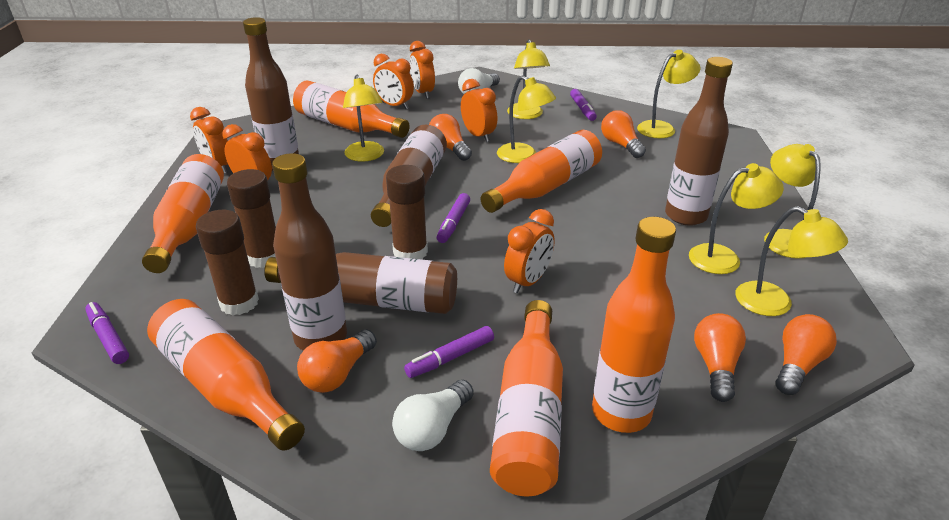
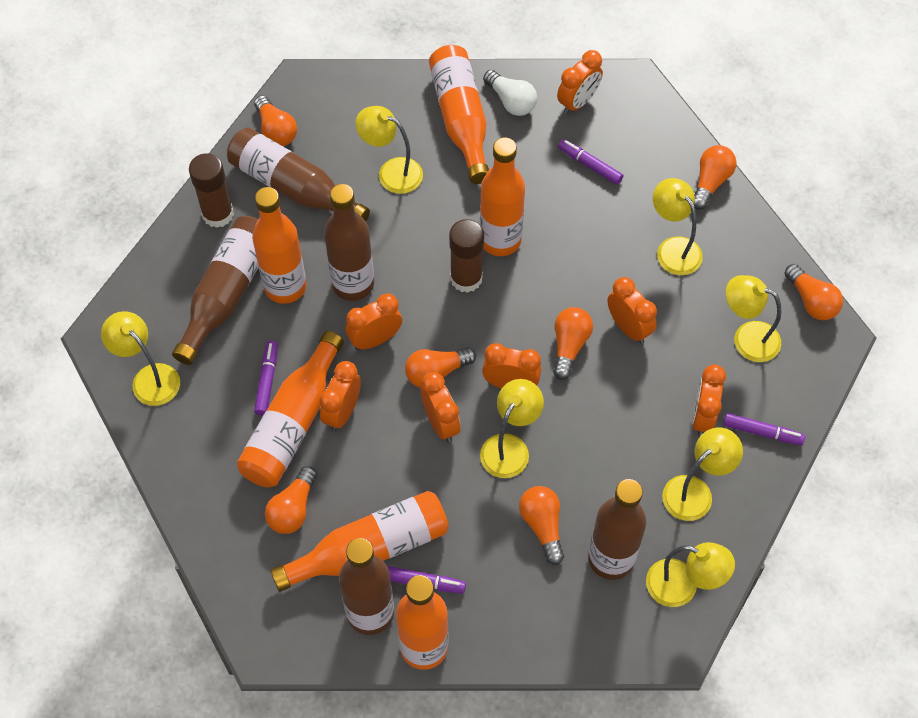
brown glue stick: [196,210,259,316] [227,169,276,268] [386,165,428,260] = 3 -> [189,153,234,228] [449,219,484,293] = 2
orange clock: [190,107,228,174] [222,124,272,180] [373,54,414,109] [410,41,435,99] [461,79,497,142] [504,209,555,293] = 6 -> [319,361,361,431] [345,293,402,350] [421,372,460,442] [482,343,541,389] [557,50,603,114] [607,277,657,344] [692,365,726,437] = 7
orange light bulb: [297,329,377,393] [429,114,472,161] [601,110,646,158] [694,313,746,402] [776,314,837,395] = 5 -> [254,95,297,146] [265,466,317,534] [405,347,476,388] [519,486,564,565] [553,307,593,380] [694,145,737,210] [784,264,843,320] = 7
white light bulb: [392,380,474,451] [458,68,500,94] = 2 -> [483,70,537,116] = 1

